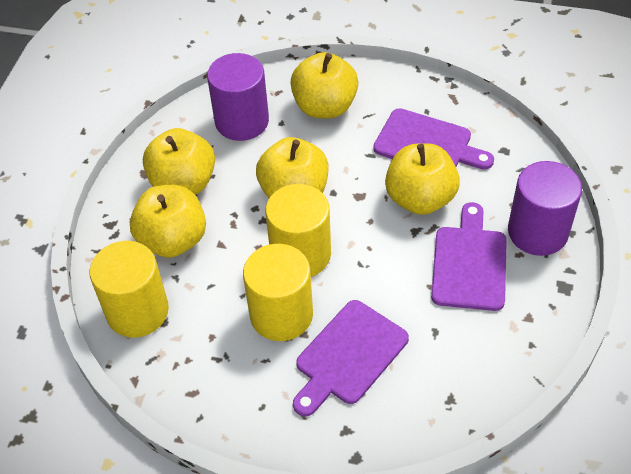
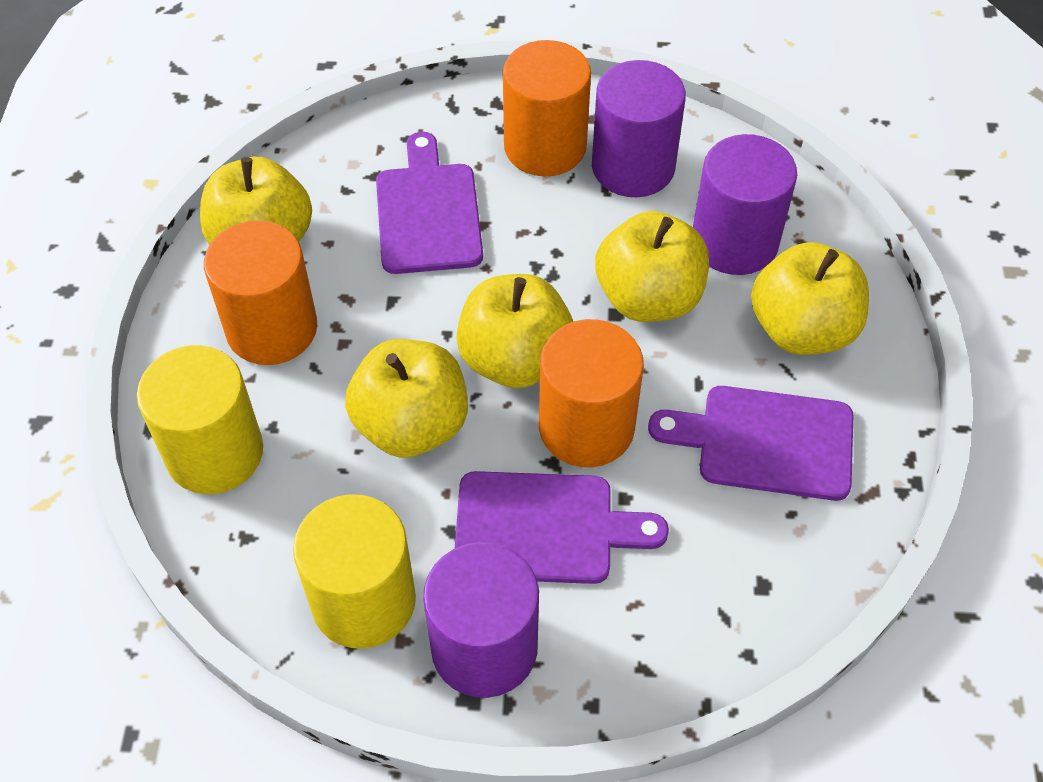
orange cylinder: none = 0 -> [204,221,317,365] [503,40,591,177] [539,319,644,467] = 3
purple cylinder: [207,53,269,141] [508,161,582,256] = 2 -> [423,542,539,698] [592,60,686,197] [693,134,797,275] = 3
yellow cylinder: [89,241,169,338] [243,244,313,341] [265,184,331,277] = 3 -> [137,345,263,494] [293,494,416,649] = 2

